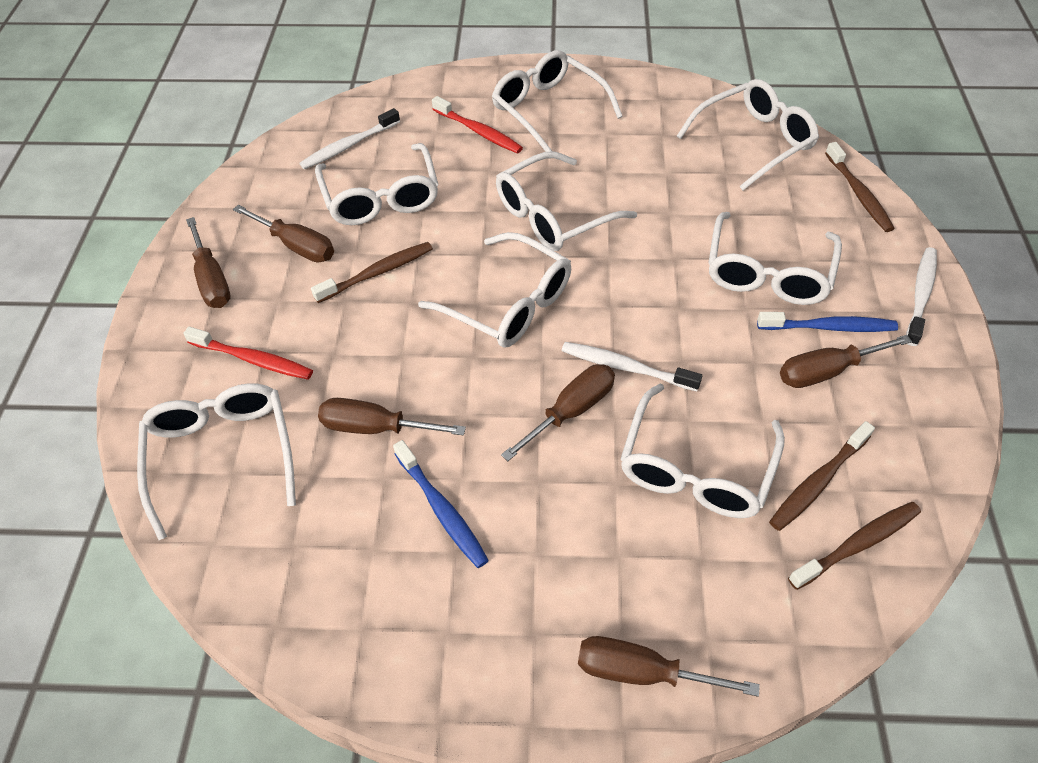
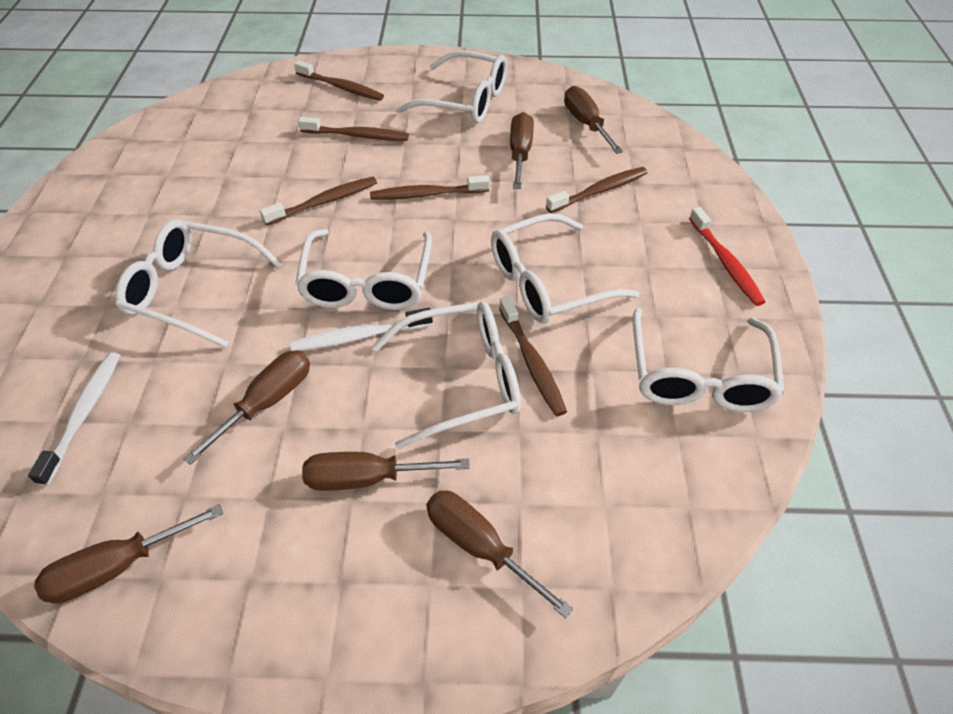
blue toothbrush: [393,440,489,568] [757,312,898,332] = 2 -> none = 0
brown toothbrush: [311,242,433,303] [769,421,875,531] [788,502,921,590] [825,142,895,232] = 4 -> [260,177,377,226] [294,60,384,101] [298,117,409,141] [370,175,490,200] [499,296,567,416] [546,167,648,213] = 6
red toothbrush: [183,327,313,380] [432,96,523,153] = 2 -> [689,207,765,306] = 1
white glasses: [137,383,296,540] [315,143,439,225] [418,232,571,348] [492,50,623,152] [496,152,637,251] [621,384,785,518] [677,79,819,190] [708,212,842,305] = 8 -> [115,219,282,348] [295,229,432,310] [372,301,521,449] [396,50,507,124] [491,213,639,324] [633,308,785,412] = 6
white toothbrush: [299,108,400,169] [562,342,702,391] [906,247,937,346] = 3 -> [28,352,120,486] [290,308,433,351] = 2

